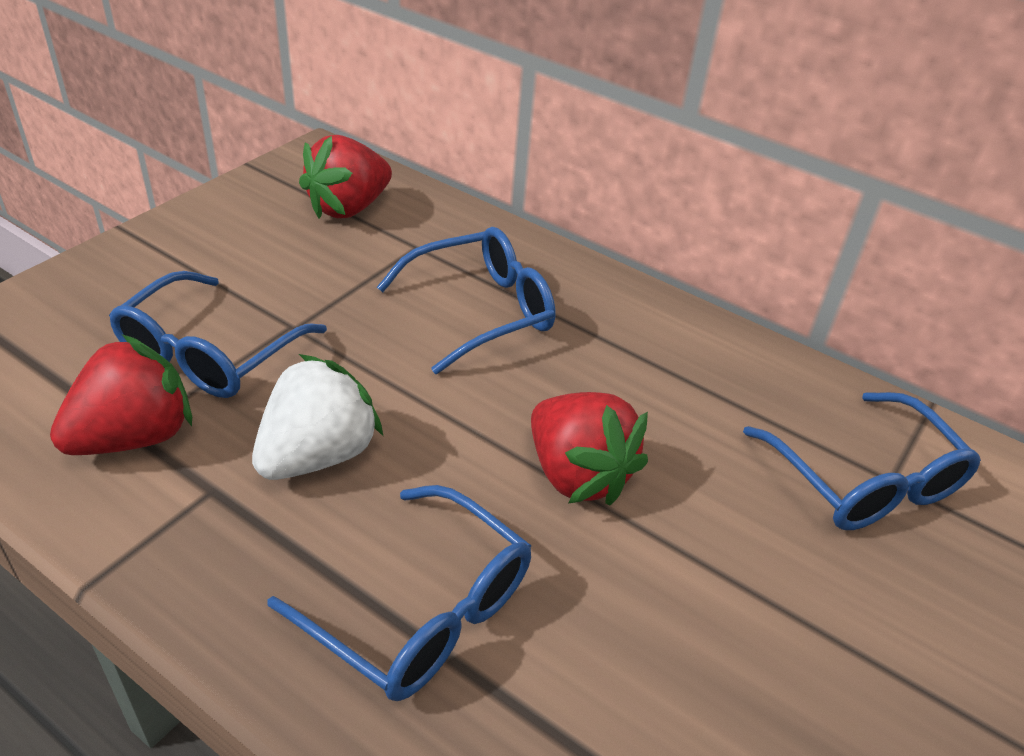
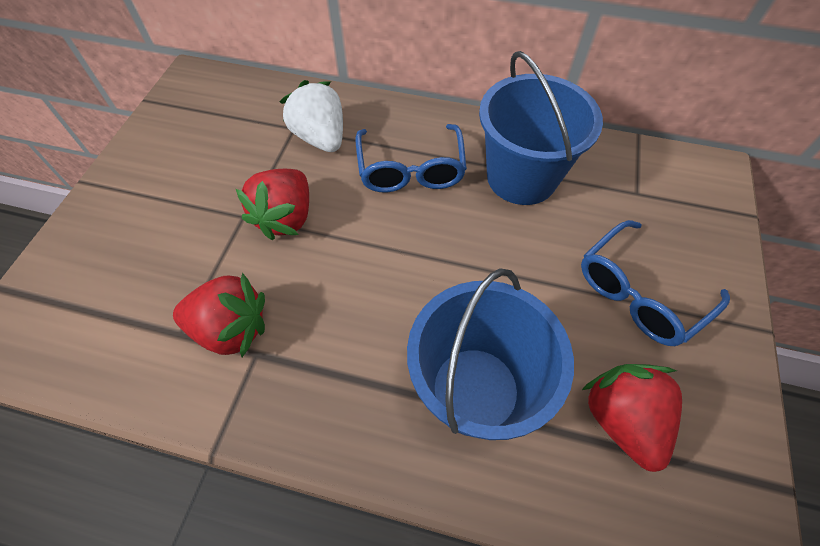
blue bucket: none = 0 -> [407,268,574,440] [479,51,603,205] = 2
blue glasses: [109,271,327,398] [268,485,531,701] [377,227,555,374] [743,392,981,530] = 4 -> [356,124,467,192] [581,220,730,346] = 2

